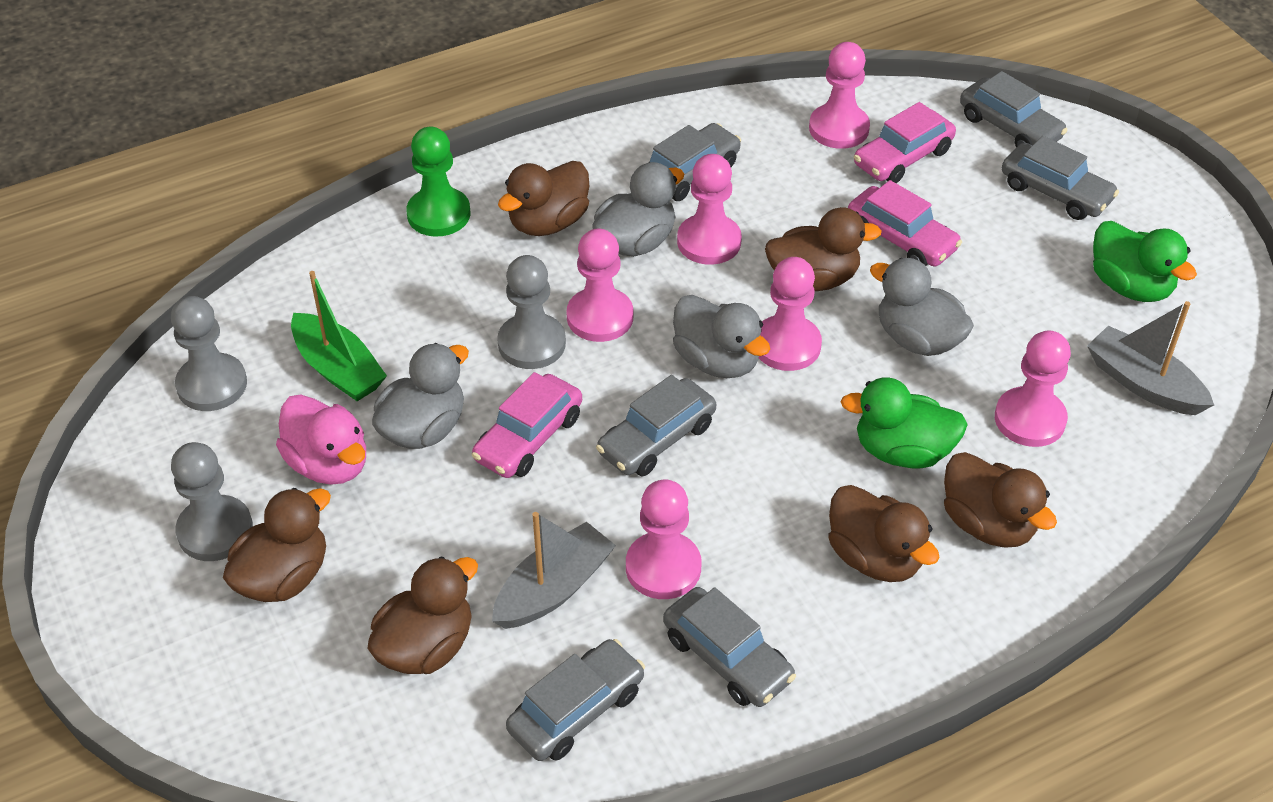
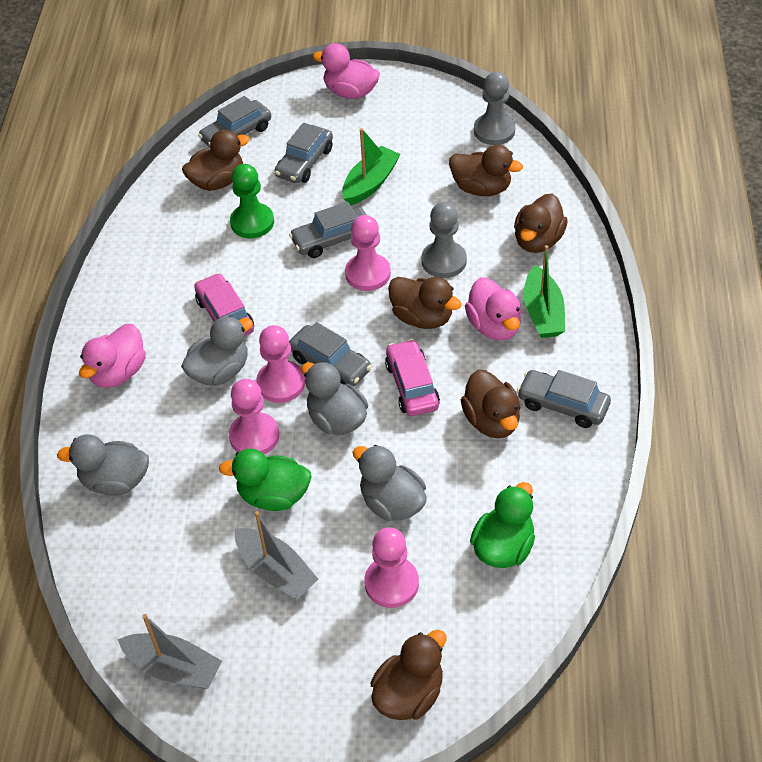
green boat: [291,271,387,401] = 1 -> [342,128,401,205] [524,245,565,338] = 2
grey car: [506,639,645,761] [596,375,716,476] [648,123,741,201] [663,587,796,707] [960,71,1068,147] [1002,136,1119,220] = 6 -> [198,96,271,147] [274,123,333,183] [289,202,366,258] [289,322,372,386] [517,370,611,428] = 5
grey pawn: [171,296,247,411] [171,442,253,561] [497,255,566,369] = 3 -> [421,202,467,278] [474,72,516,145] = 2
pink car: [472,372,582,478] [848,180,962,267] [854,102,956,183] = 3 -> [194,273,254,336] [385,339,440,416] = 2
pink duck: [276,394,366,485] = 1 -> [79,324,146,388] [313,43,380,99] [465,277,521,341] = 3
pink pawn: [566,228,633,342] [626,479,701,599] [677,154,742,265] [759,257,822,371] [809,42,870,149] [995,330,1071,447] = 6 -> [229,379,279,454] [256,325,305,403] [345,215,391,291] [364,527,419,608] = 4

